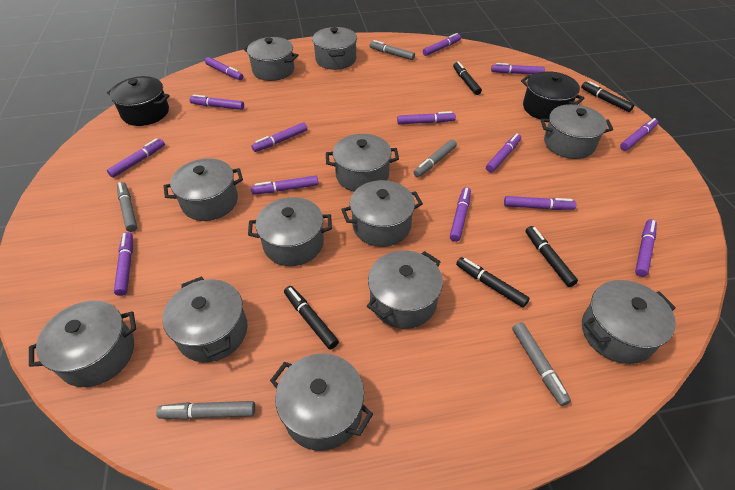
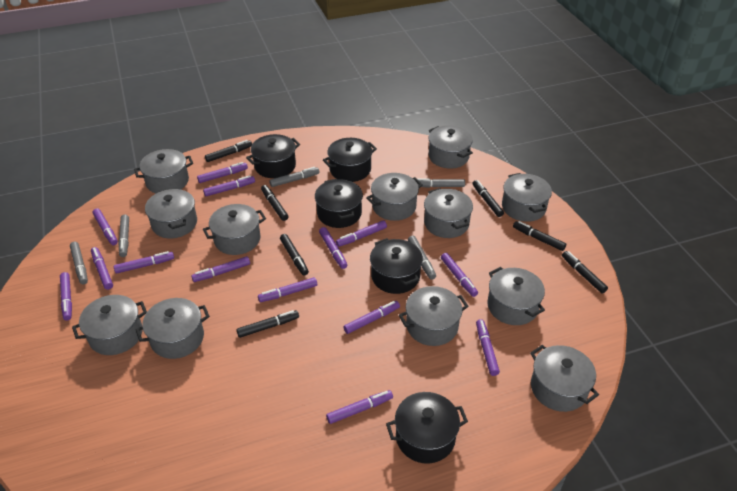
black marker: [284,286,339,349] [453,62,482,95] [456,257,530,308] [525,226,578,287] [581,81,634,112] = 5 -> [205,140,252,162] [237,310,299,338] [261,185,289,221] [280,234,309,276] [473,180,504,217] [513,221,566,251] [562,251,608,293] = 7
black pot: [107,76,170,126] [521,71,585,119] = 2 -> [246,134,300,178] [315,179,363,228] [323,138,377,182] [370,238,423,294] [386,392,468,464] = 5

